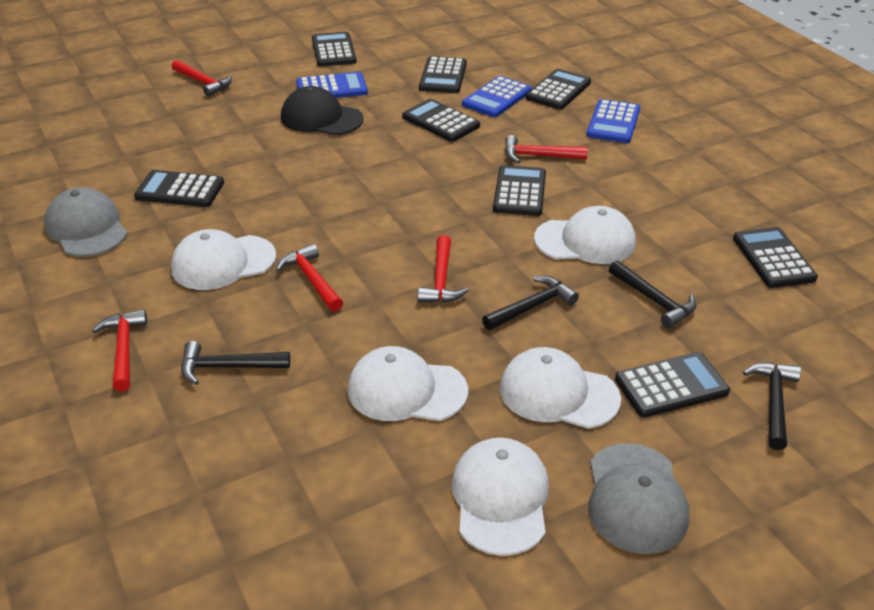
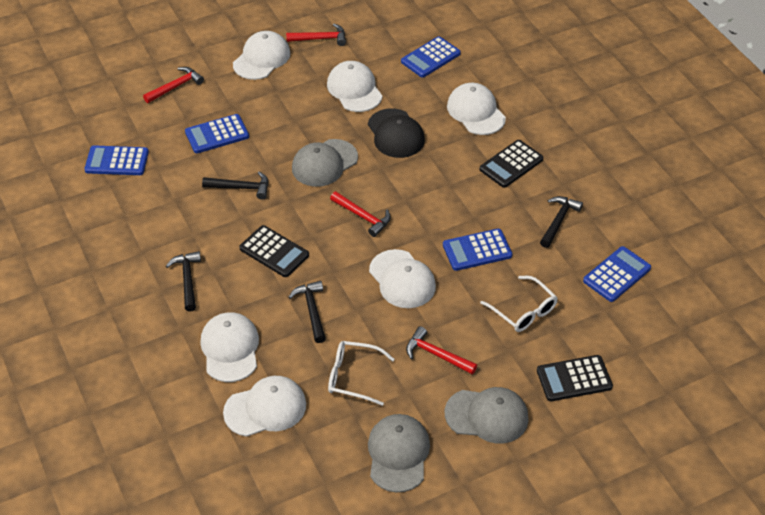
black calculator: [134,170,224,207] [312,32,356,67] [402,99,480,142] [419,56,467,93] [493,165,546,216] [526,69,591,110] [615,352,730,418] [733,227,818,288] = 8 -> [239,225,309,277] [480,140,543,188] [537,355,613,401] = 3
blue calculator: [296,72,368,98] [462,76,532,117] [587,99,640,143] = 3 -> [84,145,149,175] [185,114,249,153] [401,36,461,78] [443,229,512,271] [583,246,651,302] = 5
grey cap: [44,187,127,257] [588,443,689,554] = 2 -> [292,139,358,187] [368,414,430,493] [445,387,529,443] = 3
red hammer: [92,309,147,392] [172,60,232,97] [276,244,343,312] [418,235,469,303] [505,135,588,163] = 5 -> [143,67,204,103] [286,24,346,46] [330,191,391,237] [406,326,477,375] = 4
white cap: [171,229,276,290] [348,346,468,421] [452,437,549,556] [500,347,621,429] [534,206,636,264] = 5 -> [200,312,259,382] [223,376,306,437] [233,31,290,80] [327,61,382,112] [369,249,436,308] [447,83,506,135] = 6
white glasses: none = 0 -> [328,341,395,406] [480,276,558,332] = 2

